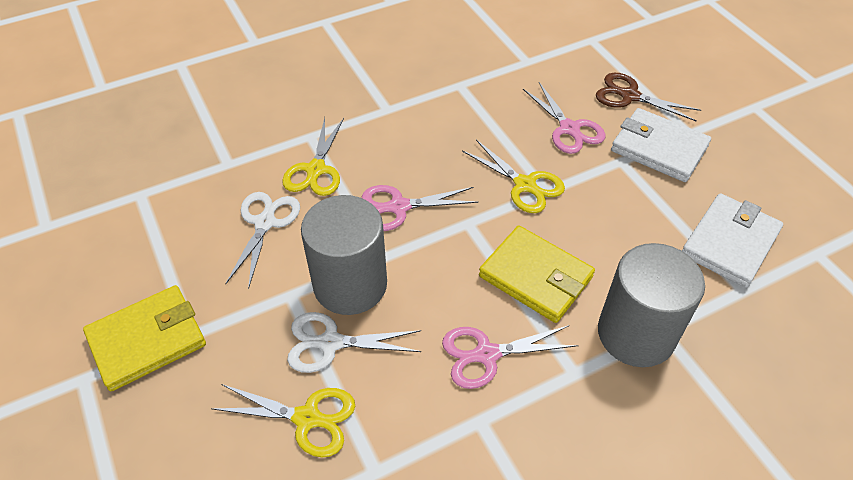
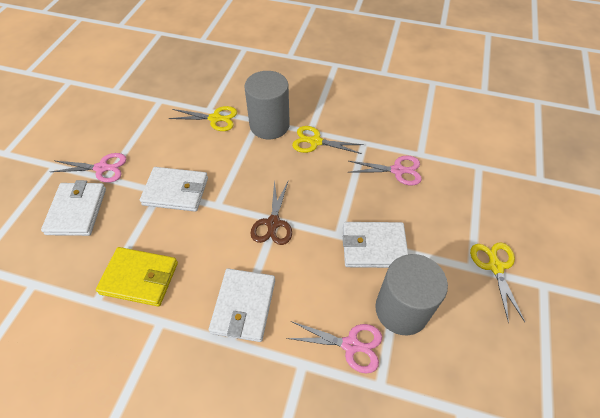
white scissors: [225,192,300,289] [287,312,421,373] = 2 -> none = 0
white wallet: [611,108,711,182] [682,193,783,288] = 2 -> [41,180,106,236] [140,167,208,212] [209,269,275,342] [343,222,408,268] = 4
yellow wallet: [83,285,206,391] [479,226,595,323] = 2 -> [96,247,178,307] = 1

